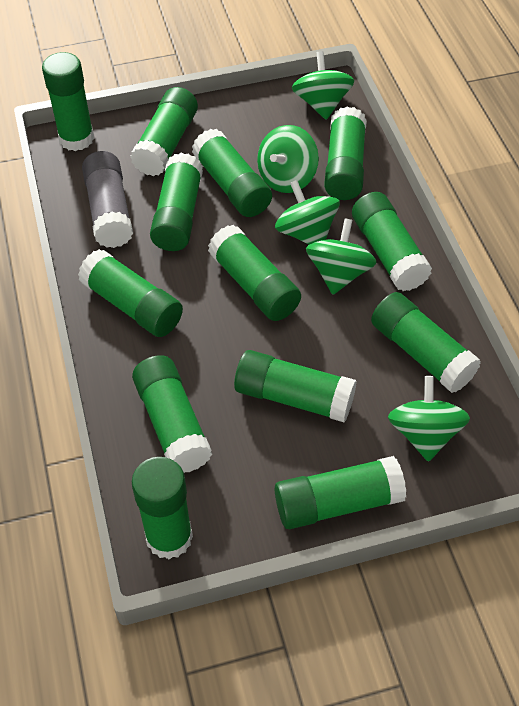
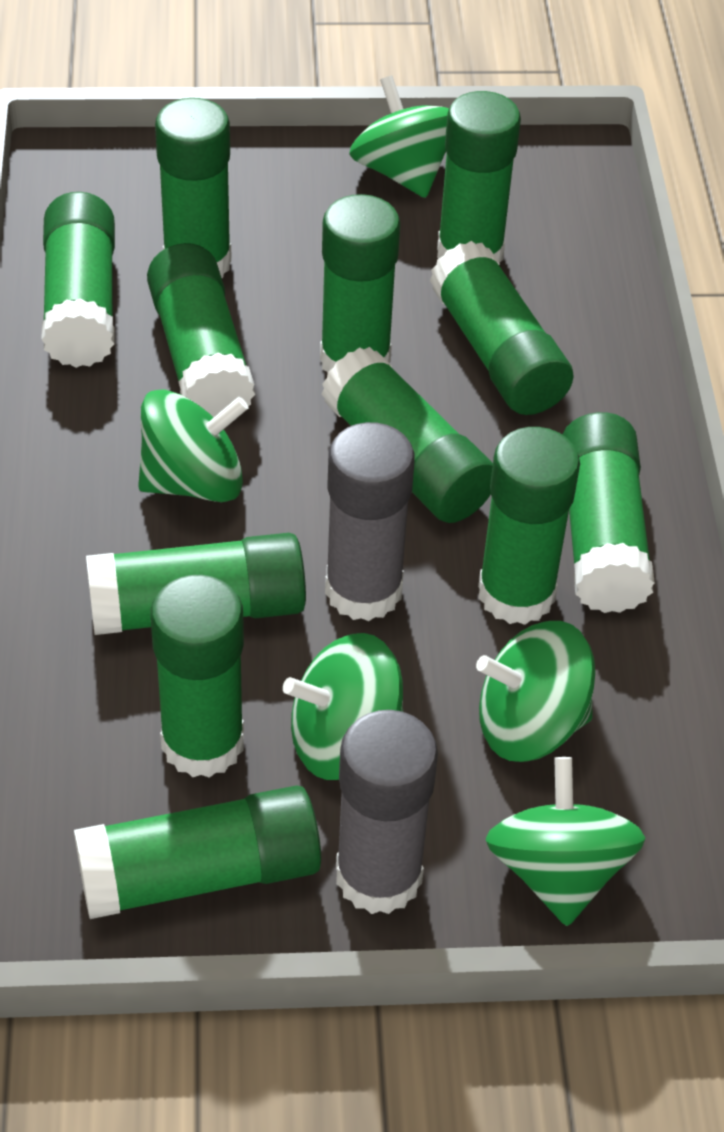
green glue stick: [42,52,95,151] [78,249,183,337] [130,87,198,176] [132,355,212,473] [132,457,193,559] [150,153,203,251] [192,129,272,217] [208,225,301,321] [234,350,357,423] [275,456,406,529] [324,106,367,200] [352,192,432,291] [371,292,481,393] = 13 -> [41,192,115,368] [74,785,321,919] [86,533,306,635] [147,243,255,417] [150,575,244,778] [155,98,232,278] [320,194,401,372] [321,347,493,523] [430,241,574,415] [437,91,521,263] [478,427,580,625] [562,412,655,613] = 12
grey glue stick: [82,151,133,248] = 1 -> [325,422,415,621] [336,710,438,914] = 2

